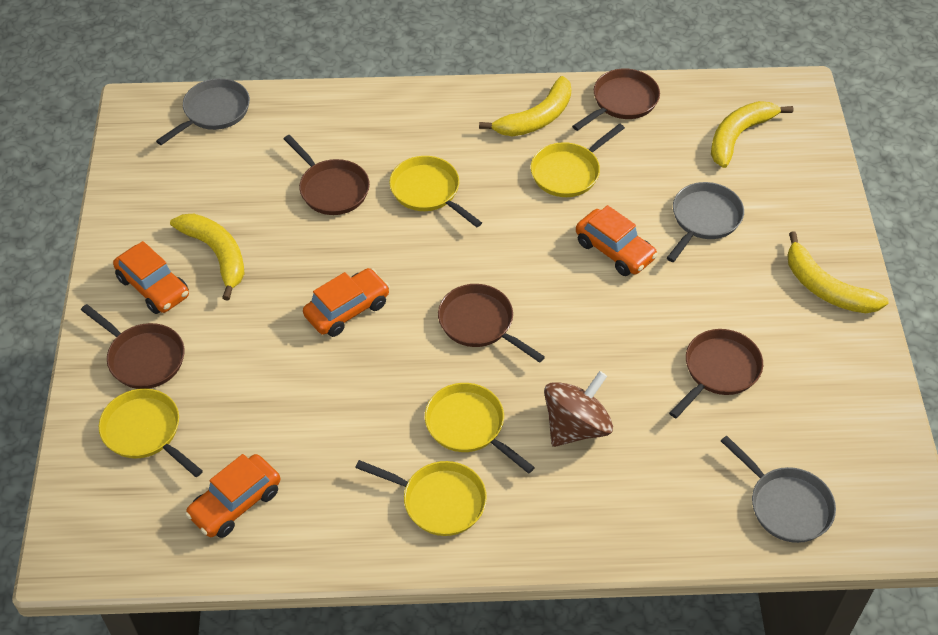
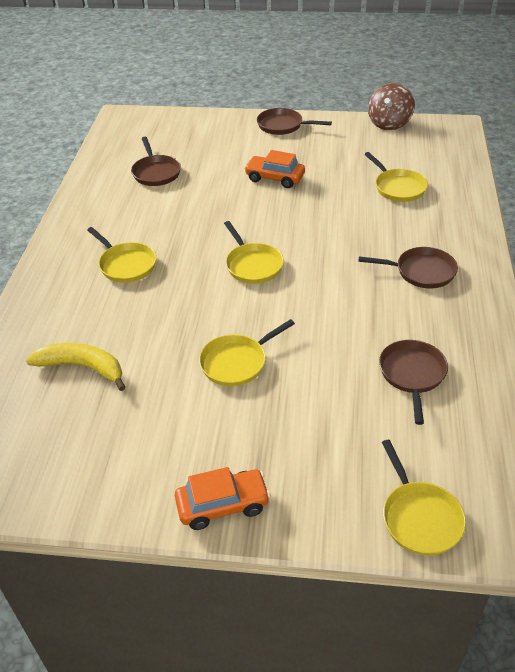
brown pan: [81,304,184,389] [284,135,370,215] [438,284,545,363] [572,69,660,131] [669,329,763,418] = 5 -> [131,137,181,186] [257,108,332,135] [359,247,458,288] [379,340,448,425] = 4
grey pan: [156,78,250,145] [667,182,744,262] [721,436,836,543] = 3 -> none = 0
orange car: [113,241,189,314] [185,454,280,538] [303,268,390,337] [576,205,658,276] = 4 -> [175,467,271,530] [244,150,305,188] = 2
yellow banana: [170,214,244,301] [479,76,571,136] [711,101,794,168] [788,231,889,313] = 4 -> [26,343,126,391] = 1

